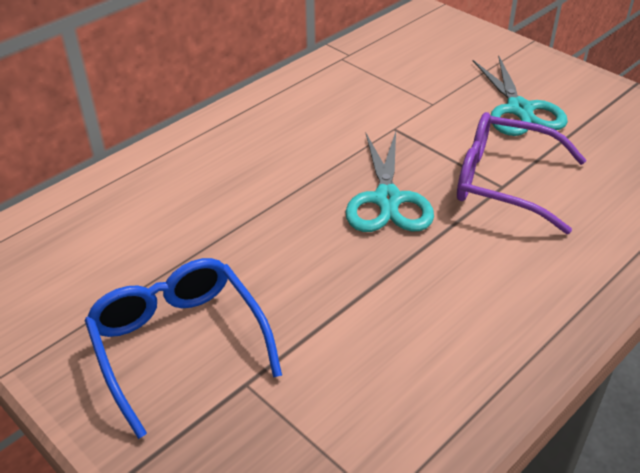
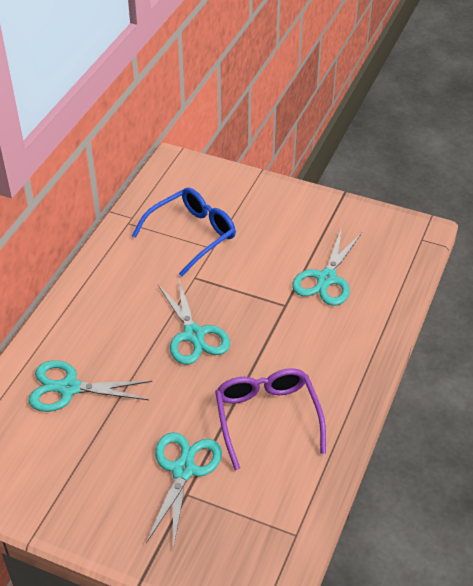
turquoise scissors: [345,132,434,232] [473,55,568,136] = 2 -> [28,360,152,412] [146,432,222,549] [158,279,230,365] [292,230,362,306] = 4

